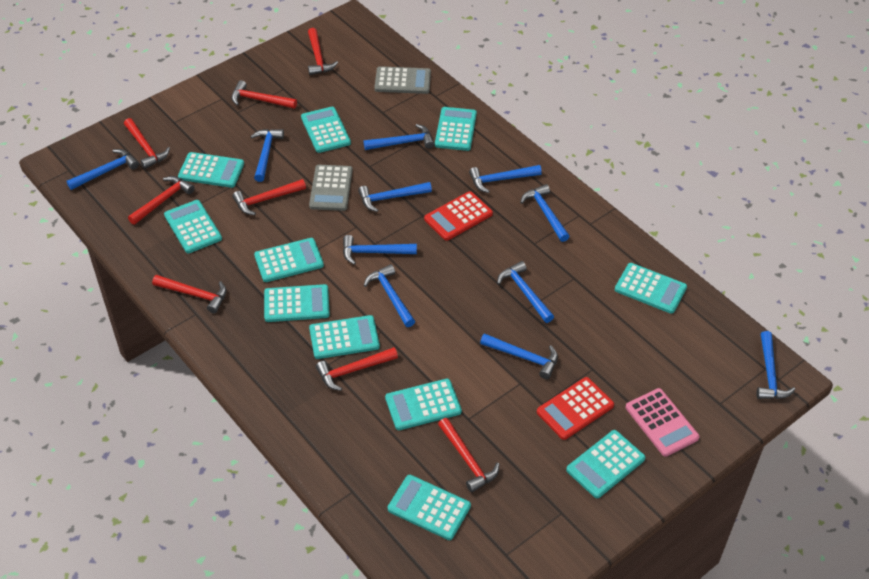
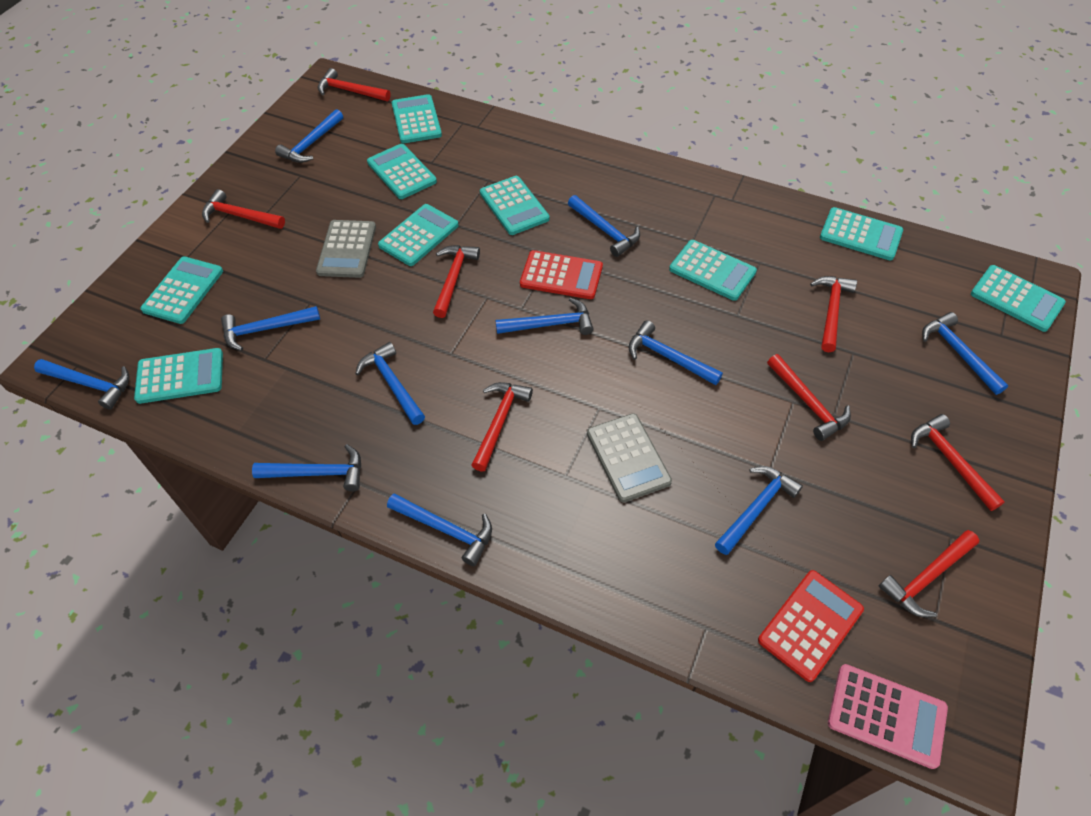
turquoise calculator: [164,200,222,253] [178,152,244,188] [254,238,324,282] [264,284,330,322] [301,107,351,153] [309,315,380,359] [385,379,462,430] [388,475,471,540] [435,107,477,151] [566,430,645,498] [615,263,687,314] = 11 -> [134,348,223,404] [140,257,223,324] [367,144,437,199] [378,204,459,266] [392,94,442,143] [480,176,550,235] [669,240,757,301] [820,207,903,261] [971,265,1066,332] = 9

